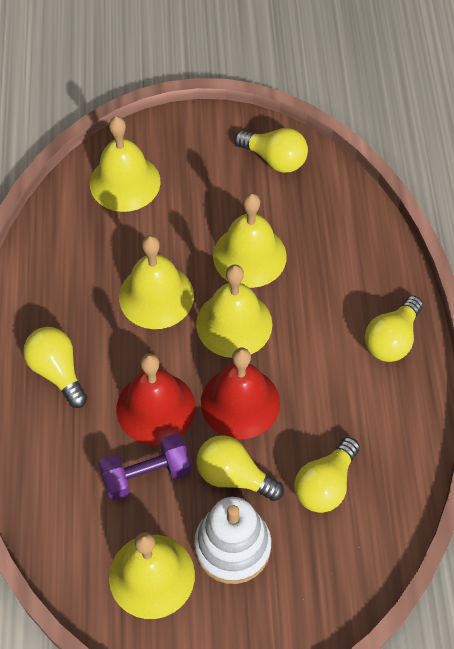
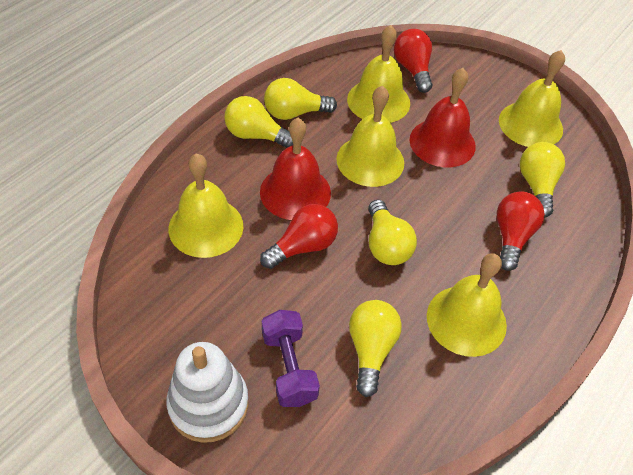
red light bulb: none = 0 -> [260,204,338,269] [394,29,432,93] [497,191,545,271] = 3

